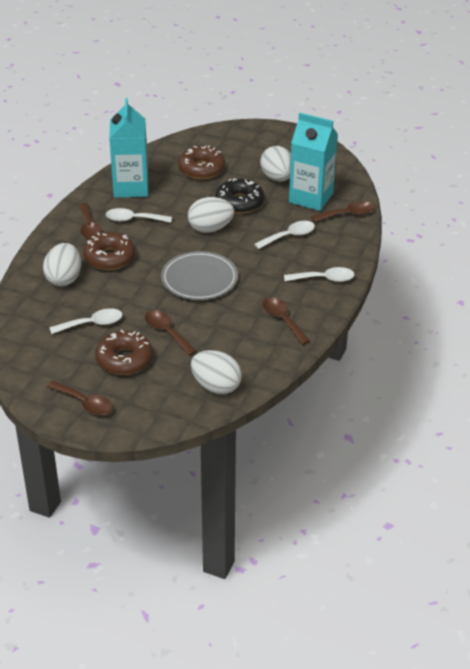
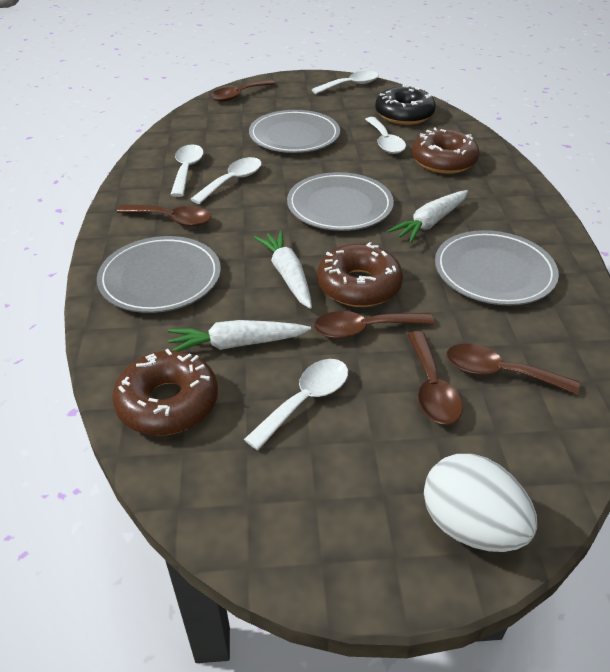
grey plate: [161,251,238,300] = 1 -> [97,236,221,313] [249,110,340,153] [287,172,394,231] [435,230,559,306] = 4
turquoise carton: [109,98,148,198] [289,113,338,211] = 2 -> none = 0
white carrot: none = 0 -> [168,320,311,351] [254,231,312,309] [388,190,468,243] = 3
white egg: [43,243,81,286] [188,197,234,233] [191,350,242,394] [260,146,291,182] = 4 -> [424,454,537,552] = 1
white spoon: [49,308,123,334] [106,208,172,223] [254,221,315,249] [284,267,355,282] = 4 -> [170,144,204,197] [191,157,262,204] [244,359,348,450] [311,71,379,94] [365,117,406,154] = 5

